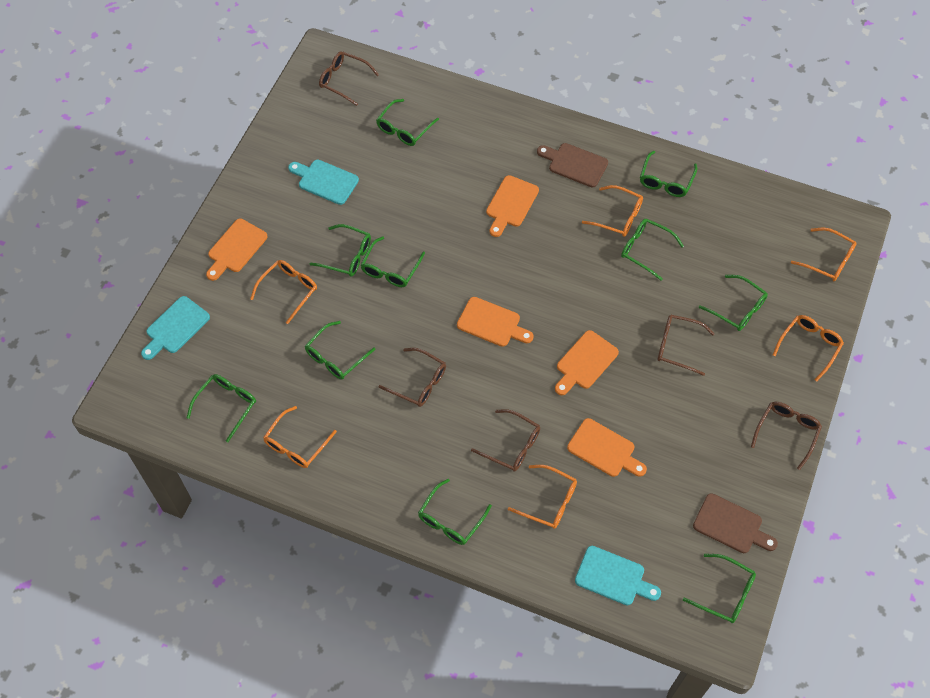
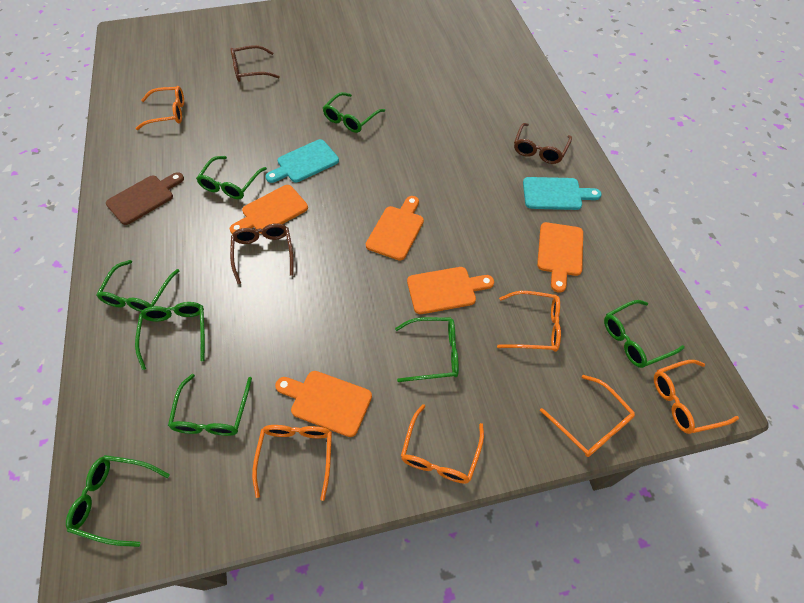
brown cutting board: [537,143,608,187] [693,493,778,553] = 2 -> [106,172,184,225] = 1
brown glasses: [319,51,379,106] [378,348,446,407] [471,409,540,472] [657,315,715,376] [751,402,822,470] = 5 -> [230,45,280,82] [230,223,294,284] [514,123,572,164] = 3
green glasses: [187,374,256,442] [305,321,375,380] [310,224,371,277] [360,236,425,287] [376,99,439,146] [418,479,492,545] [621,219,684,281] [640,151,697,197] [683,554,756,623] [699,275,768,331] = 10 -> [66,455,170,547] [96,260,180,312] [135,302,205,370] [168,374,252,436] [196,156,267,199] [323,92,385,133] [395,317,459,382] [604,300,685,368] = 8
turquoise cutting board: [141,296,210,360] [288,160,359,205] [575,546,661,605] = 3 -> [265,139,339,183] [523,177,601,210] = 2

